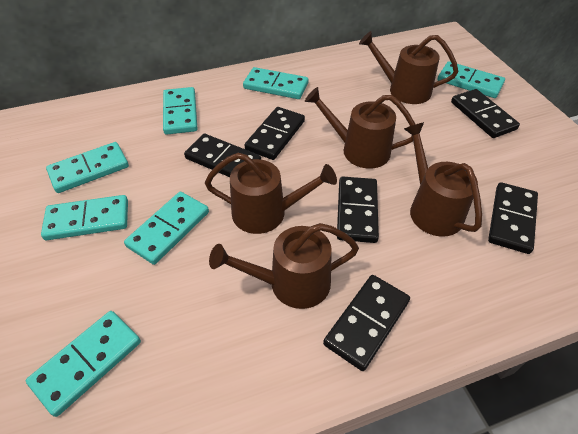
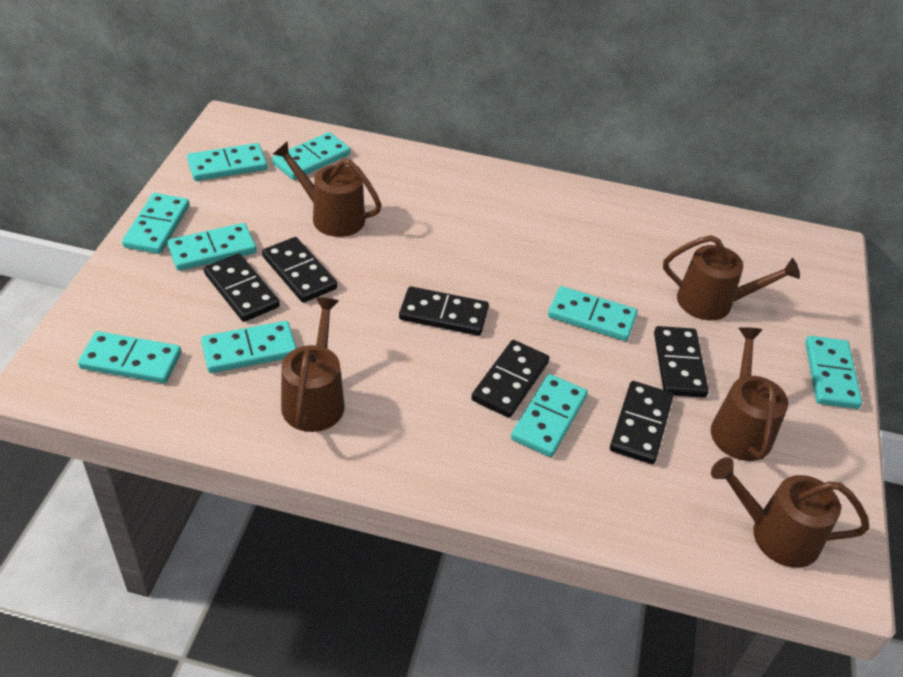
turquoise domino: [26,311,141,417] [41,195,128,240] [46,142,129,193] [124,192,209,265] [163,87,197,135] [243,67,309,99] [437,61,505,98] = 7 -> [78,331,181,384] [122,193,190,254] [167,223,257,271] [187,143,267,181] [201,321,297,373] [272,132,350,180] [511,374,588,457] [548,286,638,341] [805,336,862,409] = 9

